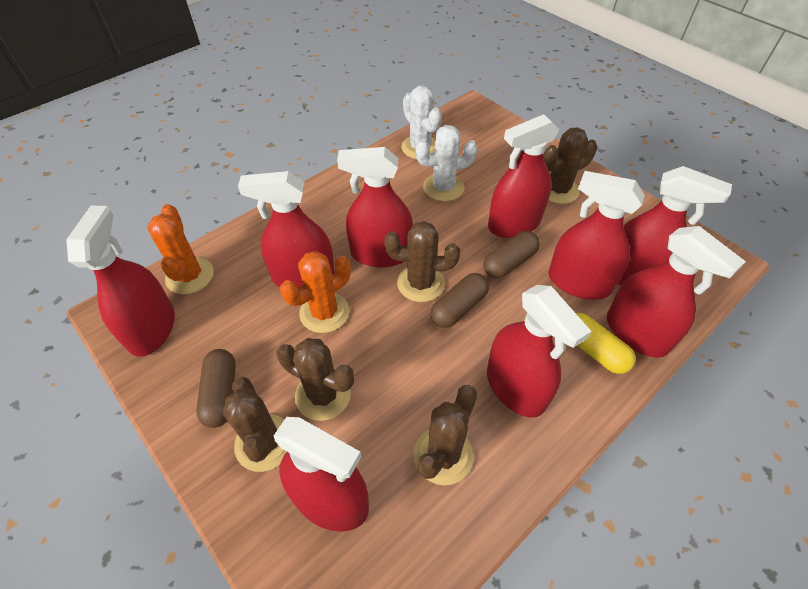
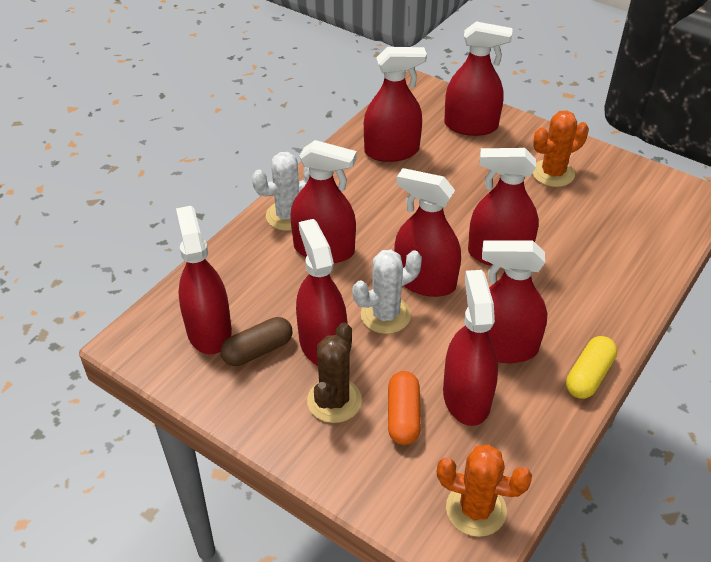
brown cactus: [223,377,287,472] [276,338,354,421] [384,221,460,302] [414,385,477,485] [543,127,597,204] = 5 -> [307,322,362,423] = 1
brown capsule: [196,349,236,428] [431,273,489,328] [484,231,540,278] = 3 -> [220,317,292,366] = 1
orange capsule: none = 0 -> [388,371,421,445] = 1

